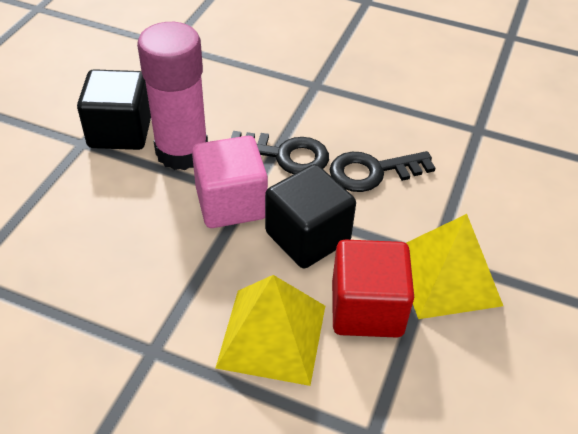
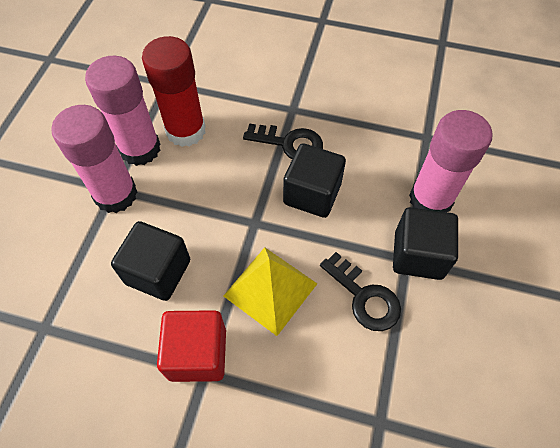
black cube: [77,69,151,150] [265,164,356,268] = 2 -> [111,221,190,301] [283,143,346,218] [393,207,458,280] = 3
pink cube: [192,136,268,228] = 1 -> none = 0
pink glue stick: [137,22,208,170] = 1 -> [51,105,137,213] [85,56,160,166] [409,110,493,212] = 3
red glue stick: none = 0 -> [142,36,206,147] = 1
yellow pyramid: [216,275,325,386] [406,214,503,319] = 2 -> [223,247,317,336] = 1

